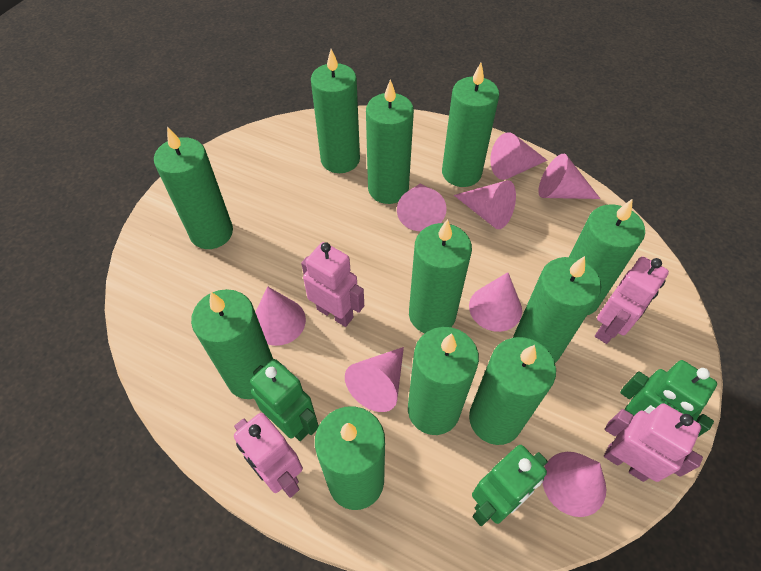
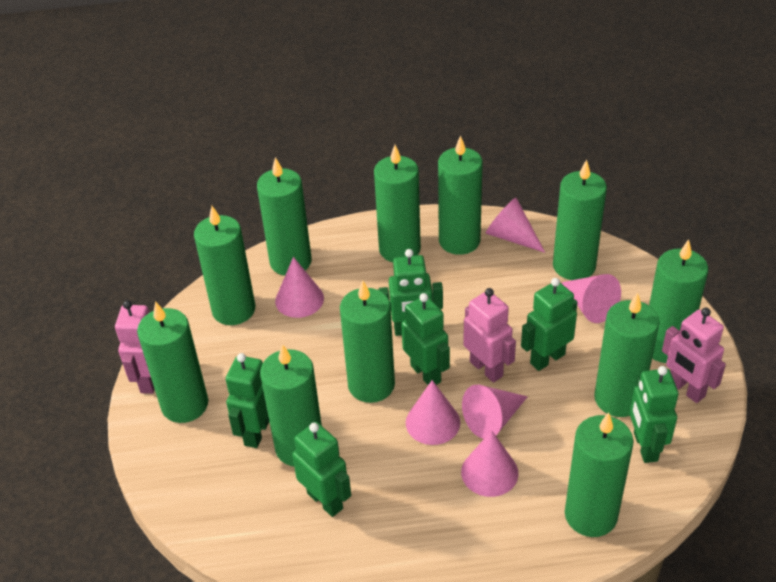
green robot: [250,359,319,441] [472,445,548,526] [620,360,717,437] = 3 -> [226,353,269,448] [292,422,351,517] [379,249,443,336] [401,293,450,385] [521,278,578,371] [629,366,679,463] = 6
pink cone: [255,286,306,346] [345,347,404,412] [397,184,447,231] [454,180,516,229] [469,272,522,332] [491,132,548,180] [538,154,600,199] [543,452,606,517] = 8 -> [275,257,324,318] [406,380,460,445] [461,430,518,497] [462,385,528,439] [486,198,545,253] [561,274,621,323] = 6
pink robot: [234,413,303,498] [301,242,364,327] [595,256,669,344] [604,403,703,482] = 4 -> [115,300,155,394] [463,288,516,382] [662,308,726,403] = 3

